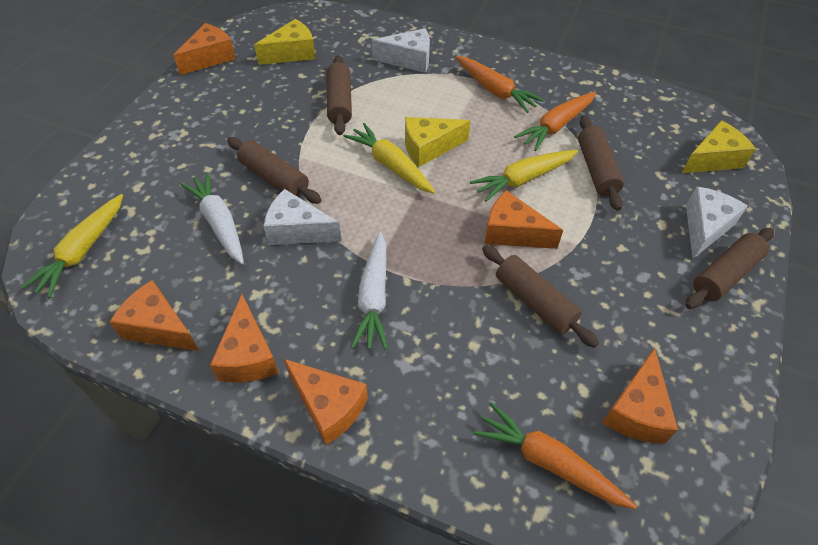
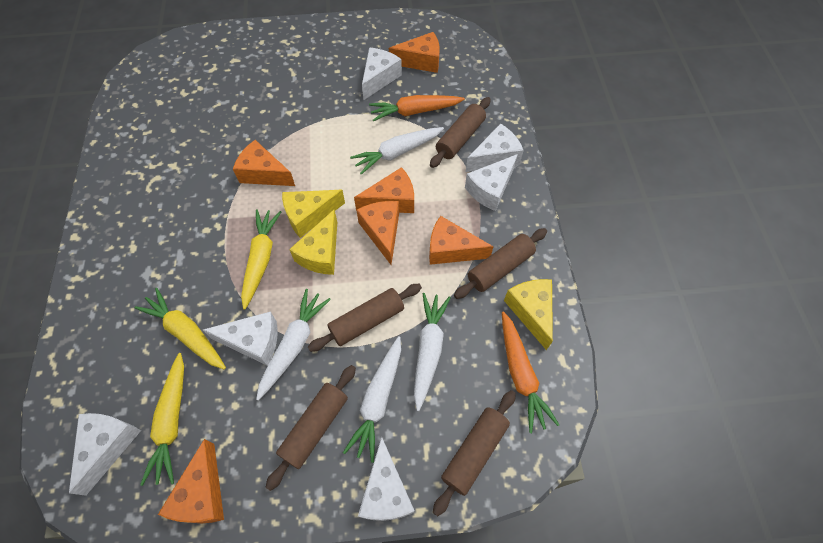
orange carrot: [456,56,544,113] [473,402,637,509] [514,92,596,151] = 3 -> [369,95,465,121] [502,311,560,433] = 2
white carrot: [180,172,244,264] [351,232,388,350] = 2 -> [256,289,331,401] [343,336,401,463] [350,127,444,175] [414,293,451,411] = 4
white cheese: [264,189,342,245] [372,28,430,73] [686,186,748,259] = 3 -> [69,413,141,496] [203,311,278,366] [358,437,415,521] [362,48,402,100] [465,123,524,172] [465,154,518,211] = 6

